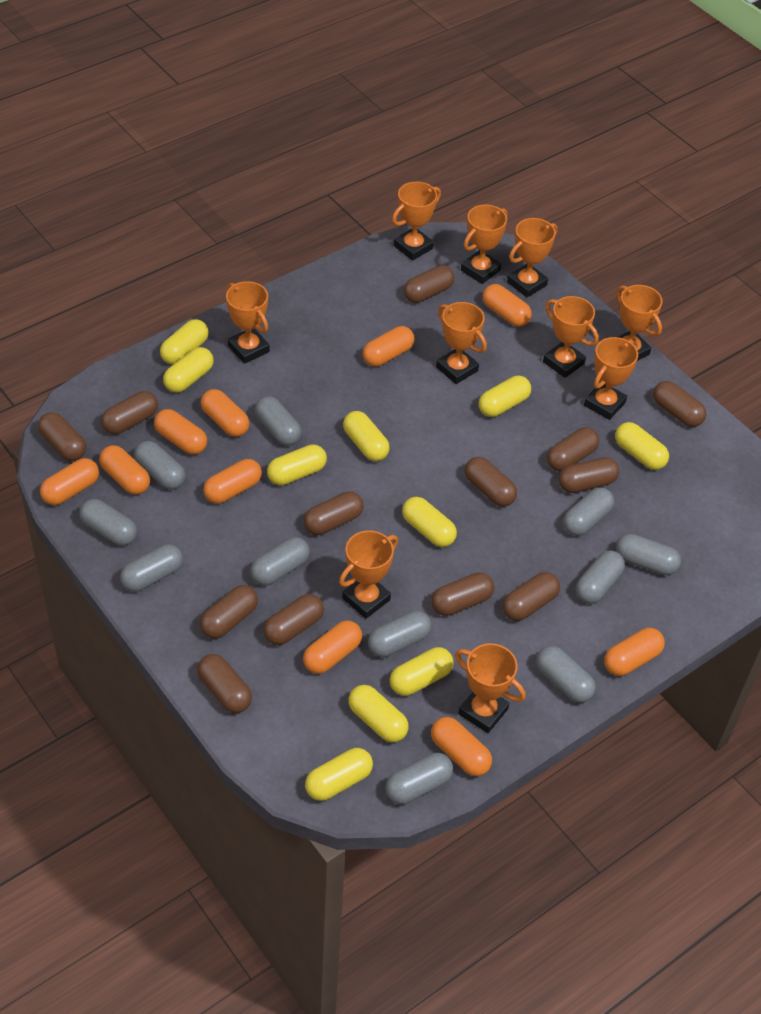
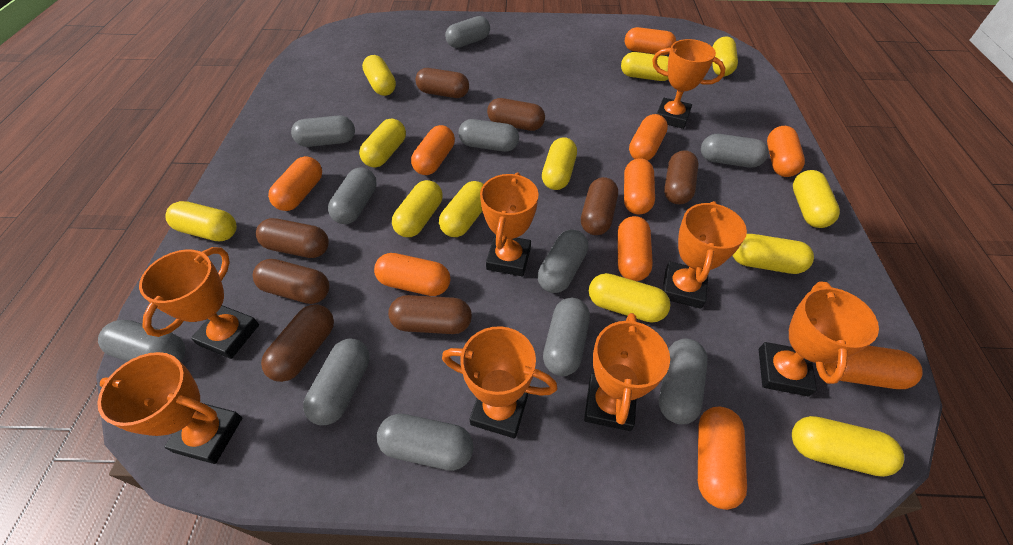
brown capsule: [38,412,86,461] [101,391,158,434] [197,654,252,713] [200,585,258,639] [263,594,324,645] [304,491,364,535] [404,265,454,303] [431,572,494,616] [465,457,517,507] [502,572,560,621] [547,427,599,471] [559,457,619,493] [653,381,706,427] = 13 -> [253,259,330,304] [256,218,329,258] [261,304,334,382] [388,295,472,334] [416,68,469,98] [487,98,545,131] [581,177,618,235] [664,150,699,205] = 8
orange trophy: [226,281,270,364] [339,530,398,619] [392,181,441,261] [436,302,487,384] [455,643,526,733] [461,205,507,284] [507,218,558,298] [543,296,599,378] [584,337,638,420] [616,285,663,361] = 10 -> [97,352,242,464] [139,247,259,359] [442,326,557,438] [480,173,539,276] [584,313,670,431] [652,39,726,129] [662,201,747,309] [759,281,879,396] = 8
yellow capsule: [160,319,209,365] [163,347,214,393] [267,444,327,485] [305,748,373,801] [343,411,390,461] [348,685,408,743] [390,647,454,696] [402,497,457,547] [479,376,531,417] [615,422,669,470] = 10 -> [165,201,237,241] [359,118,406,168] [362,55,396,96] [392,180,443,237] [439,181,484,237] [542,137,577,190] [589,273,671,323] [621,52,669,81] [712,36,738,76] [732,234,814,274] [792,416,904,477] [793,170,840,228] = 12

